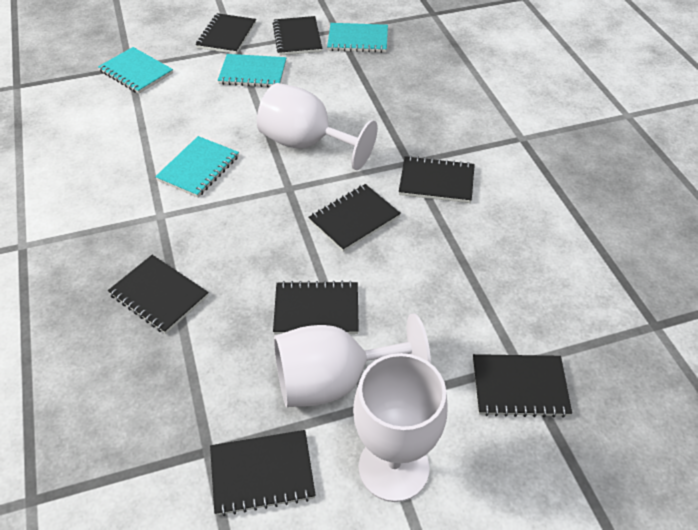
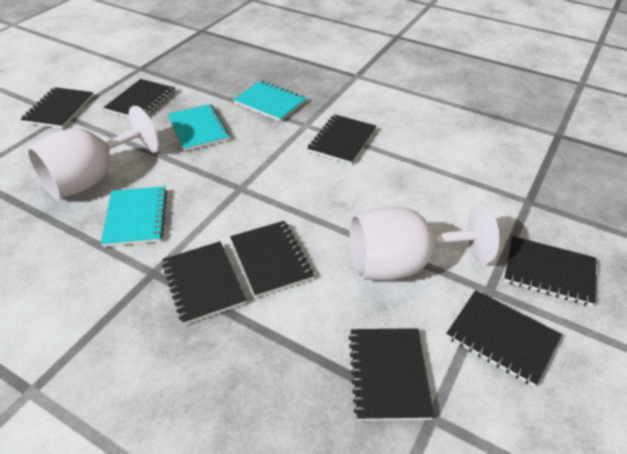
turquoise notebook: [98,47,173,94] [155,136,239,197] [218,54,286,87] [327,23,388,53] = 4 -> [101,186,167,247] [167,104,230,151] [233,81,306,122] = 3
white goblet: [257,83,378,170] [274,313,431,407] [353,353,448,502] = 3 -> [27,106,160,199] [350,203,499,280] = 2

